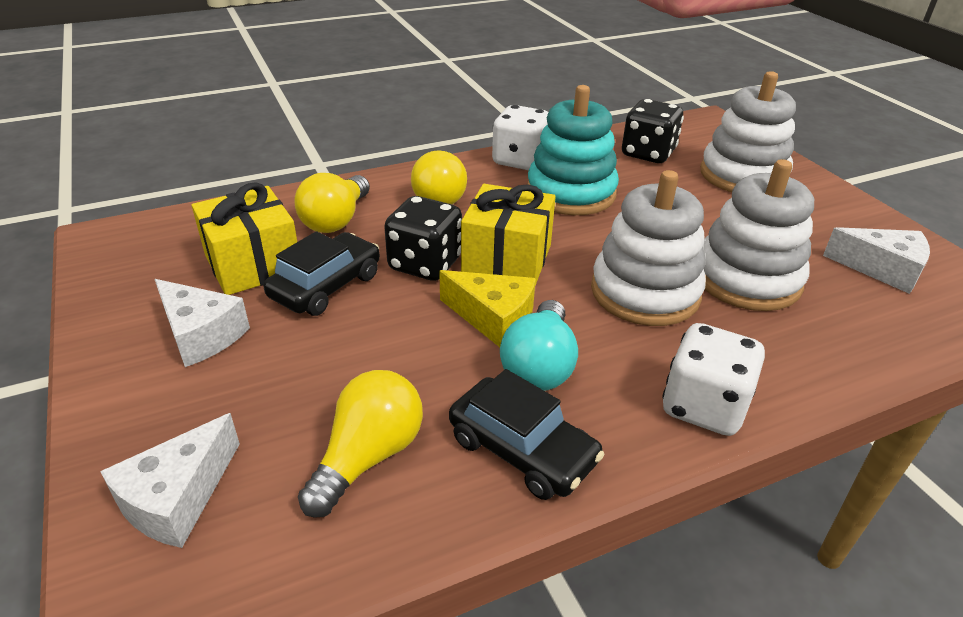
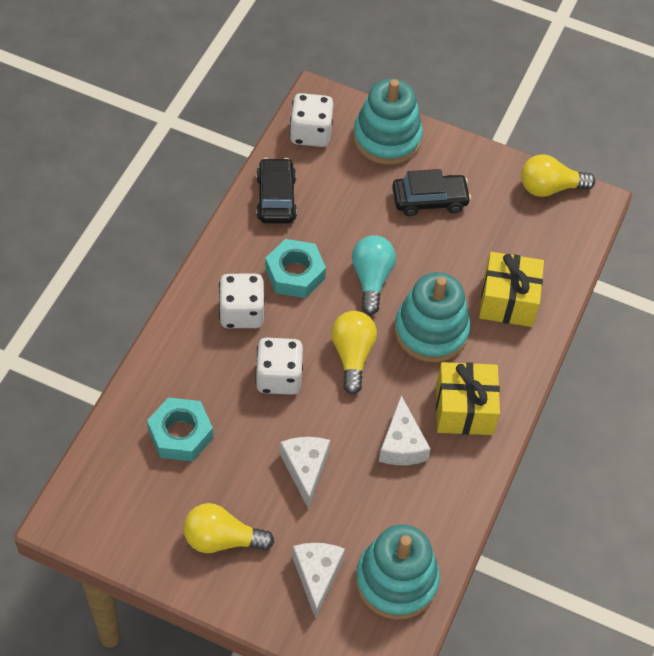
black dice: [384,196,462,281] [622,99,684,163] = 2 -> none = 0
turquoise nut: none = 0 -> [147,397,213,461] [265,239,326,298] = 2
turquoise stacking toy: [528,85,619,215] = 1 -> [353,79,423,165] [356,524,440,620] [395,272,470,362] = 3
white dice: [492,105,548,170] [662,323,765,436] = 2 -> [219,274,265,328] [255,338,303,395] [289,93,334,147] = 3
white stacking toy: [591,170,706,326] [700,71,796,192] [703,159,814,311] = 3 -> none = 0
yellow cheese: [439,270,536,347] = 1 -> none = 0

